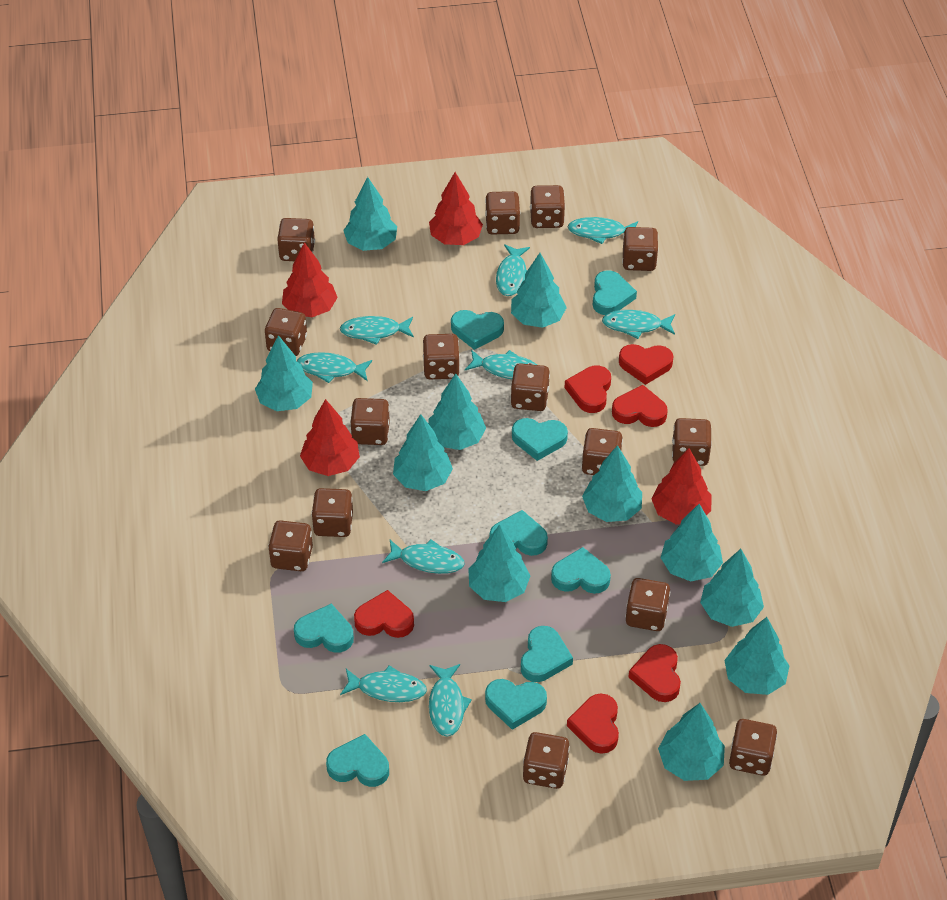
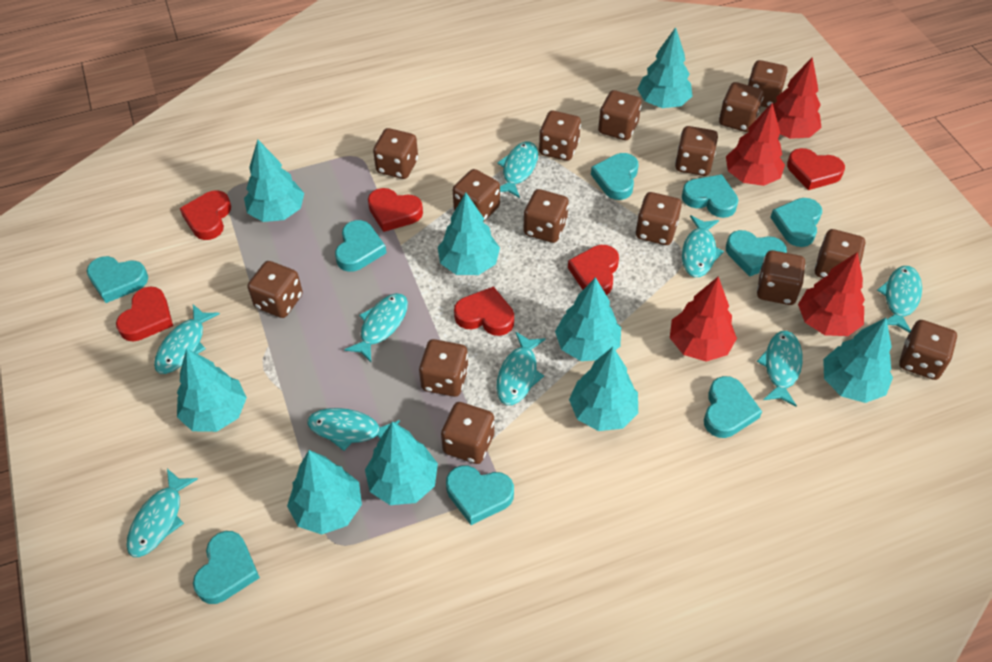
turquoise tree: [255,335,313,411] [343,177,397,251] [393,414,453,491] [428,374,486,450] [468,525,530,602] [511,253,567,328] [582,445,642,522] [658,703,725,781] [661,504,723,581] [700,549,764,627] [724,617,790,695] = 11 -> [177,348,247,432] [244,139,304,222] [287,450,362,535] [365,421,438,505] [438,193,500,275] [555,277,621,361] [569,347,638,431] [637,27,693,108] [823,318,893,403] = 9

